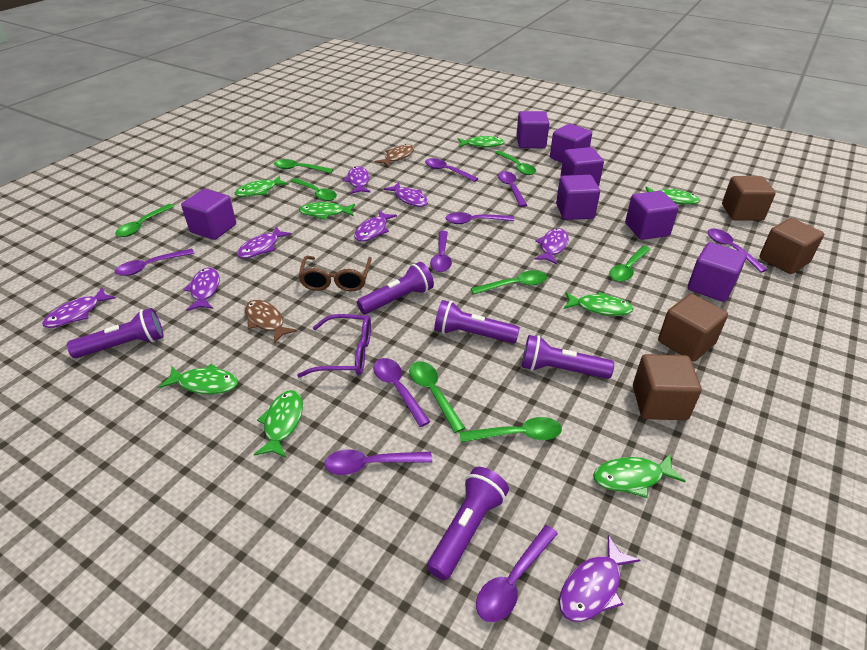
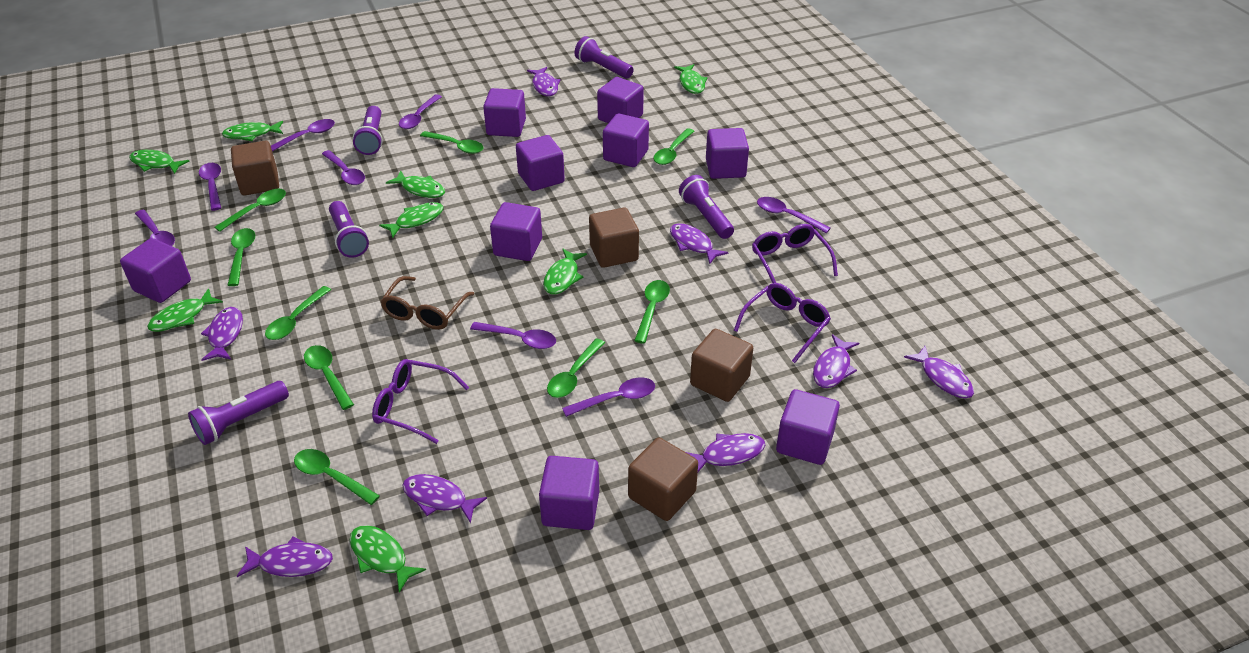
brown fish: [245,300,297,343] [374,144,414,167] = 2 -> none = 0
green spoon: [115,204,174,237] [274,159,333,173] [290,178,337,201] [409,361,465,433] [459,417,562,442] [471,270,547,294] [495,151,536,175] [609,246,651,282] = 8 -> [214,189,286,232] [228,228,255,286] [265,286,331,340] [294,449,380,505] [304,345,354,410] [420,131,484,154] [547,338,605,398] [634,280,670,343] [654,128,694,165] = 9
purple cube: [181,189,236,240] [516,111,549,148] [550,124,592,163] [556,175,600,220] [561,147,604,187] [625,191,679,240] [688,242,747,302] = 7 -> [120,238,191,303] [483,88,526,137] [490,202,542,261] [516,135,565,191] [539,456,599,530] [597,77,644,123] [603,113,649,167] [706,128,749,179] [776,389,840,465] = 9
purple glasses: [297,314,371,378] = 1 -> [372,359,469,444] [734,283,831,363] [752,224,838,283] = 3
purple spoon: [115,248,194,276] [324,449,432,475] [373,358,431,427] [425,158,479,182] [430,231,452,272] [445,212,514,224] [476,525,558,622] [498,171,527,207] [707,228,768,272] = 9 -> [135,209,175,246] [199,163,221,211] [271,119,335,152] [322,150,365,185] [399,94,442,129] [470,322,556,349] [562,378,655,417] [757,197,831,233] = 8

